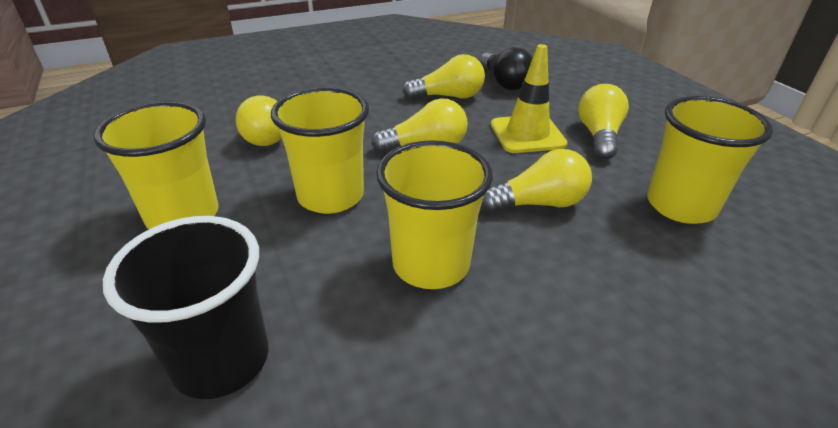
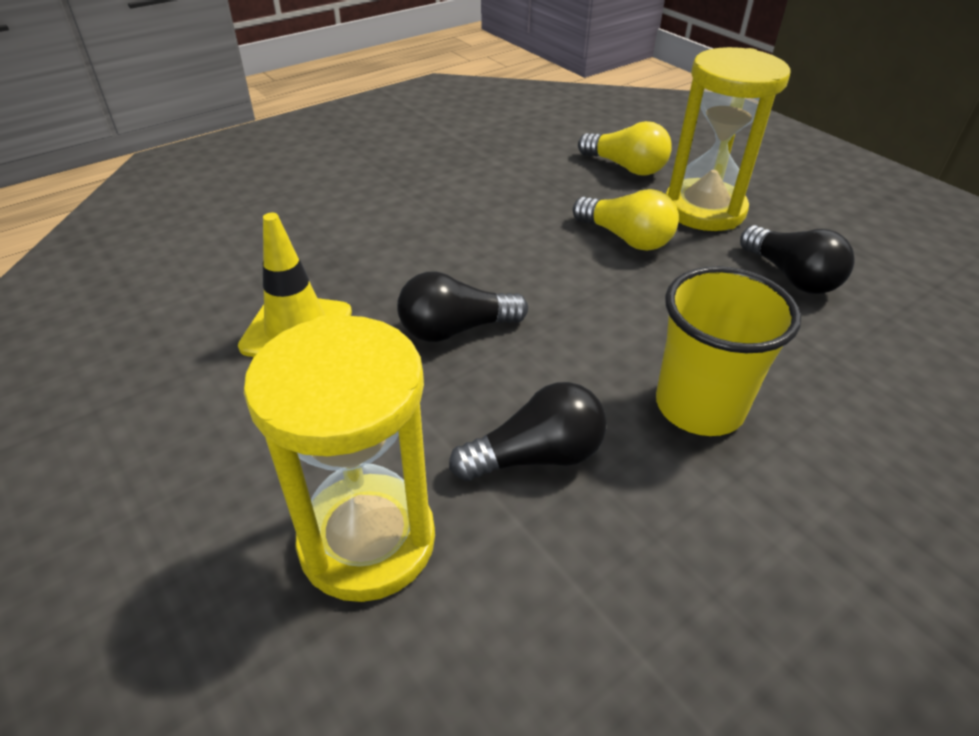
black cup: [103,216,268,399] = 1 -> none = 0
black light bulb: [479,47,533,90] = 1 -> [397,272,528,342] [449,382,607,481] [740,225,855,294] = 3
yellow cup: [94,102,219,229] [271,87,369,214] [376,140,493,289] [647,96,773,224] = 4 -> [656,266,801,436] = 1
yellow hourglass: none = 0 -> [244,315,435,602] [666,47,791,231] = 2
yellow light bulb: [236,96,282,146] [371,98,468,152] [402,54,485,99] [481,149,592,213] [578,84,629,159] = 5 -> [573,189,679,251] [578,121,672,176] = 2

